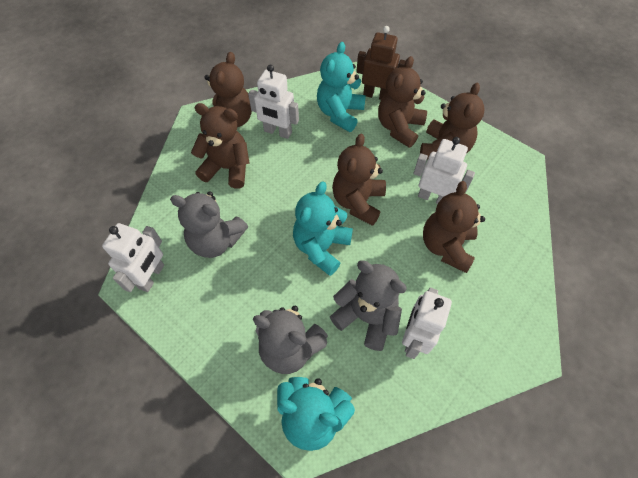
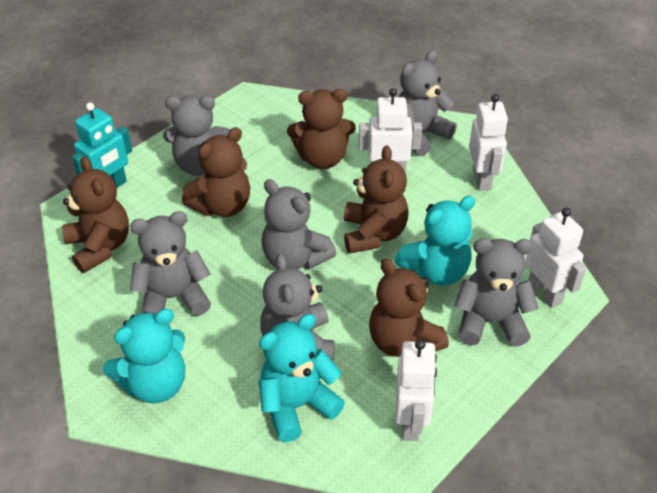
brown robot: [356,26,406,100] = 1 -> none = 0
brown teddy bear: [191,103,250,189] [205,52,252,127] [332,134,386,226] [378,56,427,148] [420,83,485,159] [423,181,485,273] = 6 -> [62,156,129,273] [182,127,250,217] [287,89,356,169] [344,145,409,254] [369,258,449,357] = 5
grey teddy bear: [170,191,248,258] [253,306,328,374] [330,260,407,351] = 3 -> [130,211,211,316] [163,95,230,176] [260,254,334,361] [262,179,336,270] [398,50,457,156] [454,238,538,347] = 6
turquoise robot: none = 0 -> [72,102,132,187] = 1

